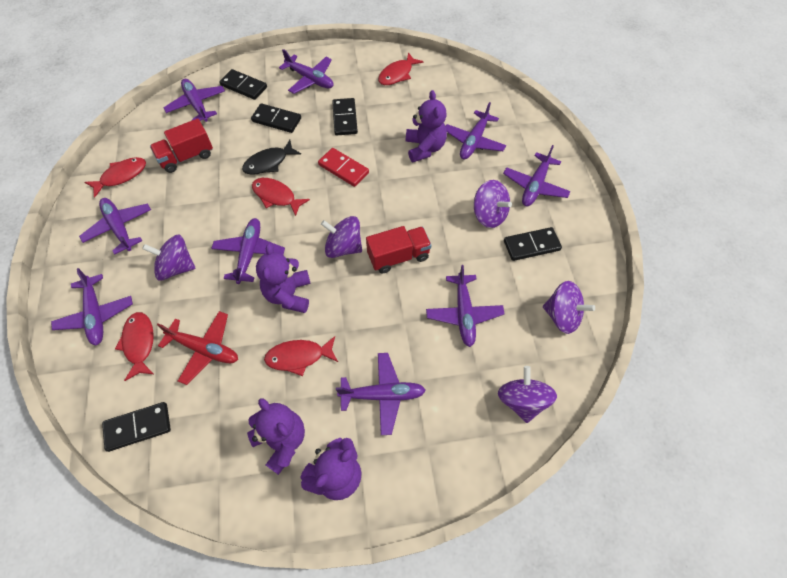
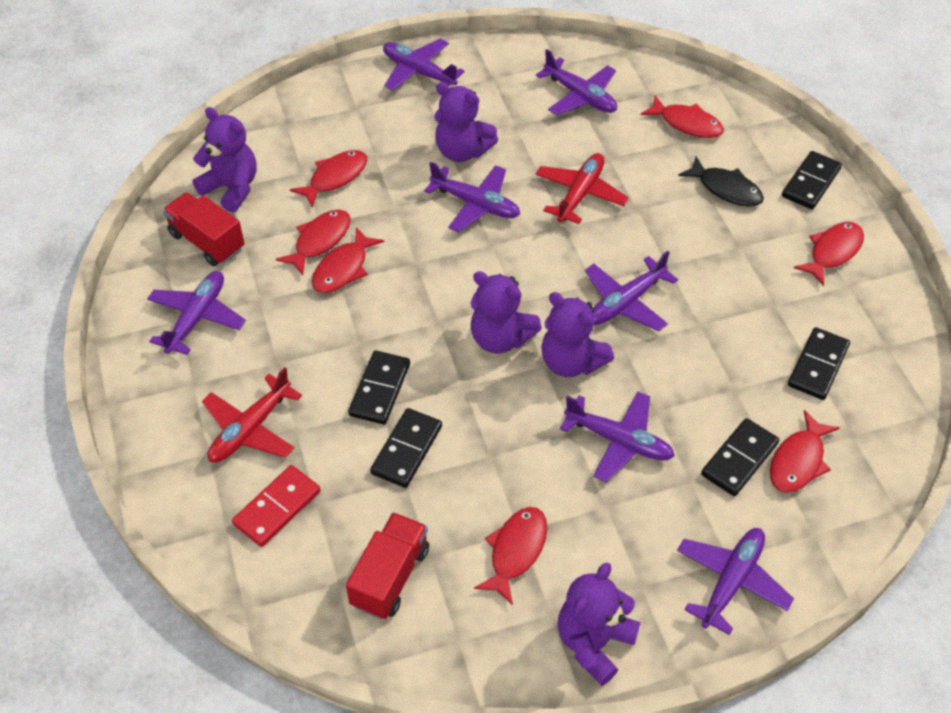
purple plane: [51,268,133,346] [79,198,151,255] [163,79,225,122] [211,218,285,284] [279,49,334,94] [336,353,426,435] [426,265,505,347] [445,102,506,159] [503,145,571,206] = 9 -> [147,271,246,355] [383,39,464,91] [424,162,520,232] [536,49,617,115] [560,391,675,482] [585,251,678,331] [677,528,794,635] = 7
purple spinning top: [142,235,196,281] [321,216,362,258] [474,180,512,228] [498,366,557,423] [543,281,595,334] = 5 -> none = 0
purple teddy bear: [247,398,305,475] [256,243,311,313] [300,438,361,500] [406,90,447,162] = 4 -> [193,107,257,212] [434,82,498,162] [471,271,542,354] [541,292,614,377] [557,562,641,686] = 5
red fish: [85,157,146,198] [115,312,154,381] [252,178,310,216] [264,336,338,376] [378,52,424,85] = 5 -> [276,210,351,276] [290,150,367,208] [312,227,385,293] [474,507,547,605] [641,95,724,138] [770,410,840,493] [794,222,864,286] = 7
red plane: [157,311,238,385] = 1 -> [202,367,302,463] [535,153,629,224] = 2

